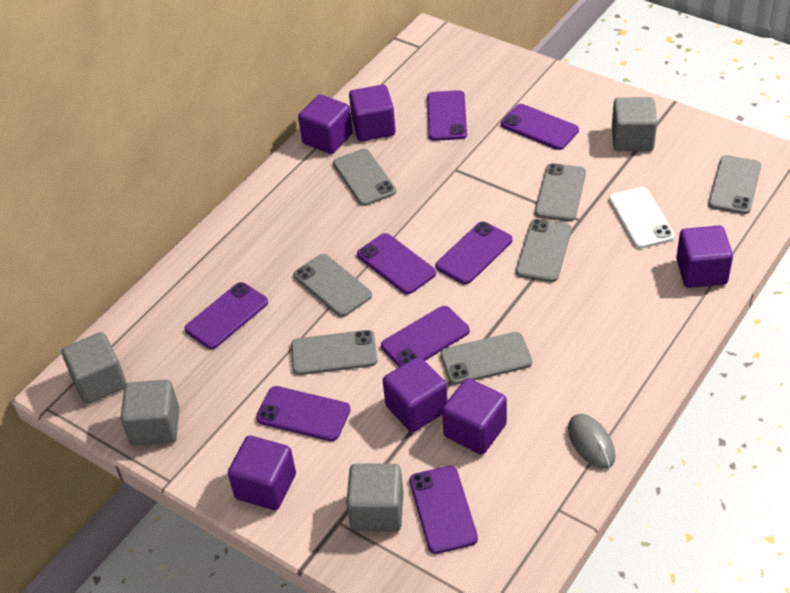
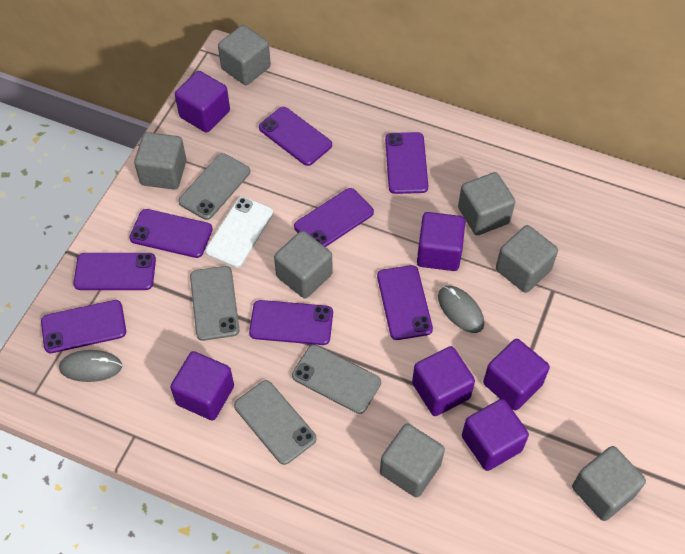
grey cube: [62,332,126,404] [120,380,179,446] [346,463,403,532] [612,97,657,151] = 4 -> [134,132,187,190] [218,25,271,85] [274,231,333,299] [380,423,445,497] [458,172,515,235] [496,225,558,293] [572,446,646,521] = 7
grey mouse: [568,414,615,469] = 1 -> [59,350,122,382] [438,286,484,333] = 2
grey phone: [291,330,377,375] [293,254,372,317] [333,149,396,206] [440,332,532,385] [516,219,572,282] [535,163,586,221] [708,155,761,214] = 7 -> [178,153,250,220] [190,266,240,341] [234,380,317,465] [292,344,381,414] = 4

